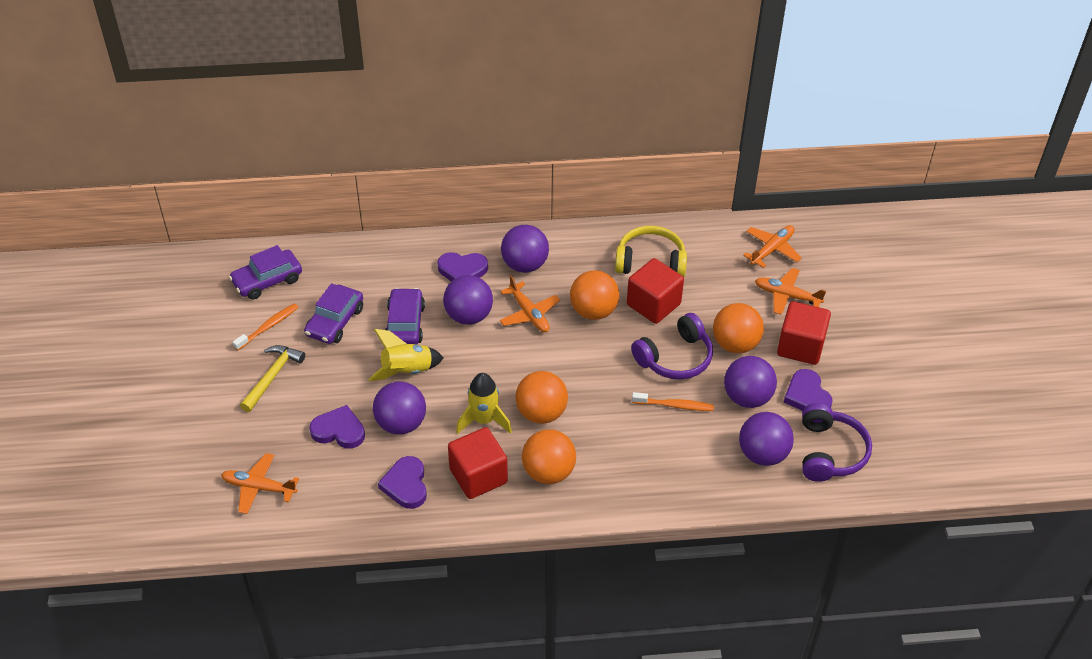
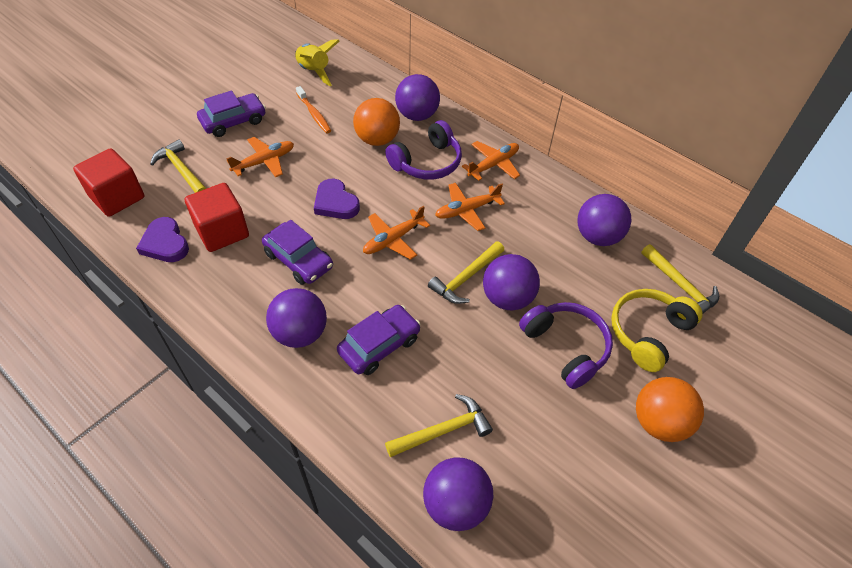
orange ball: [516,371,568,424] [522,429,576,484] [570,270,619,320] [713,303,764,353] = 4 -> [353,98,400,146] [636,377,704,442] = 2
orange toothbrush: [232,303,298,351] [632,392,714,411] = 2 -> [296,86,331,133] = 1
purple heart: [309,405,365,449] [378,456,427,509] [437,252,488,281] [784,369,833,411] = 4 -> [136,217,189,262] [314,179,360,219] = 2
red cube: [448,427,508,499] [627,258,684,324] [777,301,831,365] = 3 -> [73,148,144,217] [185,183,249,252] = 2
yellow hammer: [240,345,305,412] = 1 -> [150,139,207,193] [385,394,493,457] [428,241,504,304] [641,244,719,313] = 4
yellow rocket: [368,329,443,381] [456,373,512,434] = 2 -> [295,40,339,86] = 1

